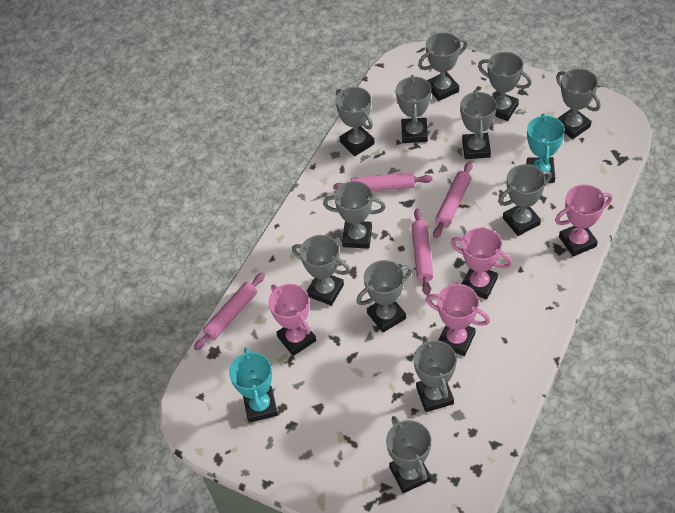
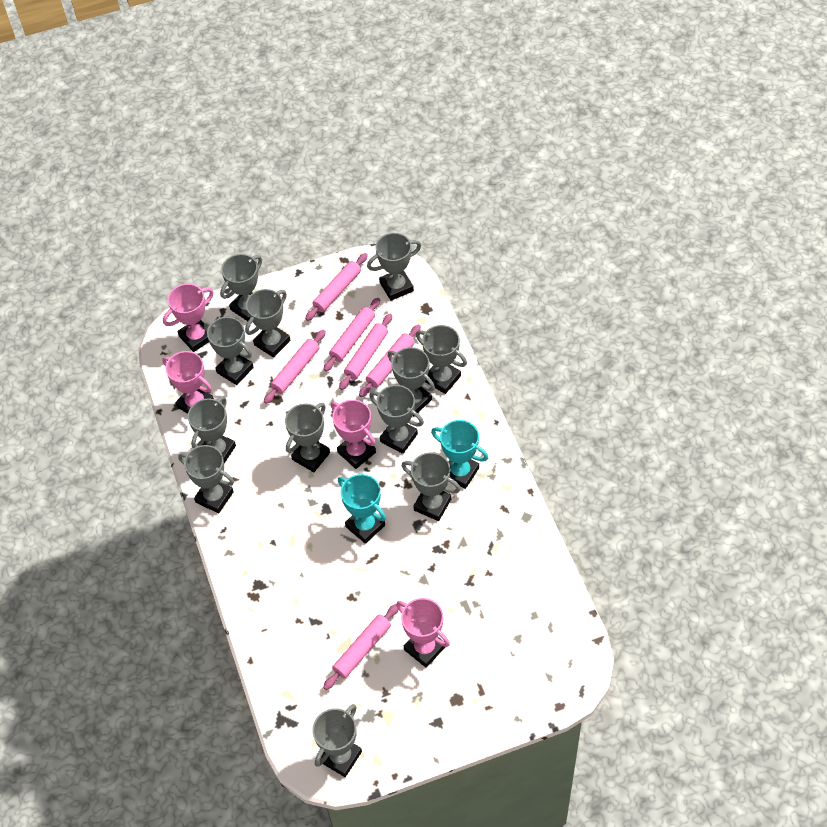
pink rolling pin: [194,272,265,351] [333,173,433,191] [411,208,433,295] [433,162,473,239] = 4 -> [264,330,326,404] [305,253,368,321] [323,604,398,690] [324,298,380,372] [339,314,392,390] [359,325,421,397] = 6

